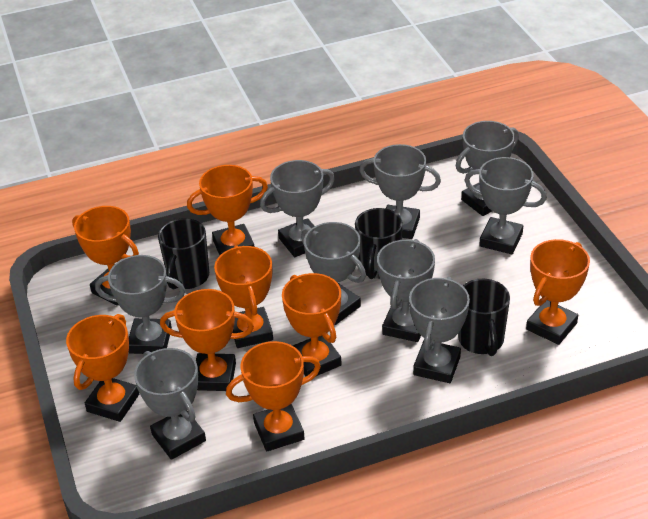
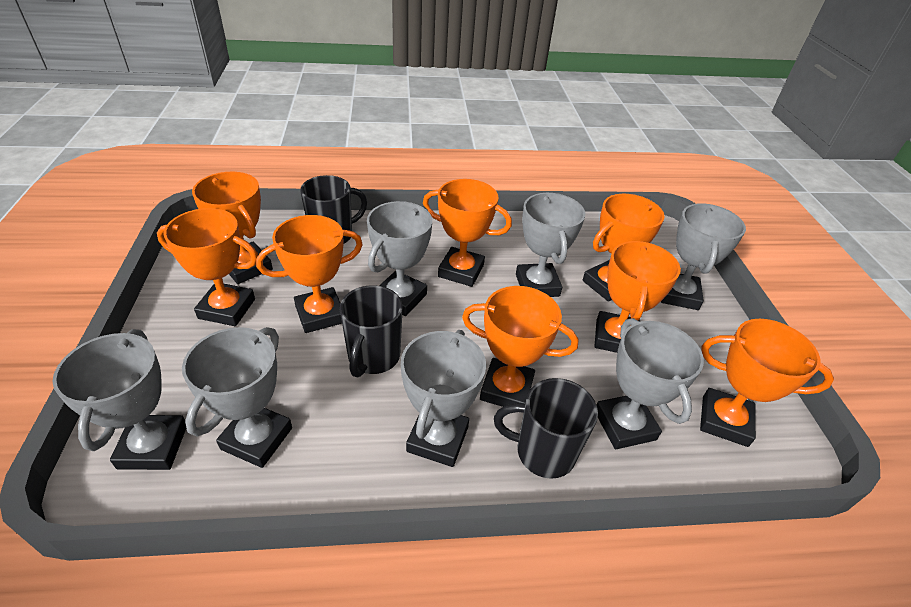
grey trophy: [95,255,185,354] [134,348,206,460] [260,160,335,257] [301,222,366,325] [359,144,441,239] [377,239,435,342] [409,277,470,383] [456,121,519,216] [464,157,547,254] = 9 -> [52,329,186,470] [182,327,292,468] [367,201,432,316] [401,330,486,467] [516,193,585,297] [597,318,704,449] [661,203,746,310] = 7

